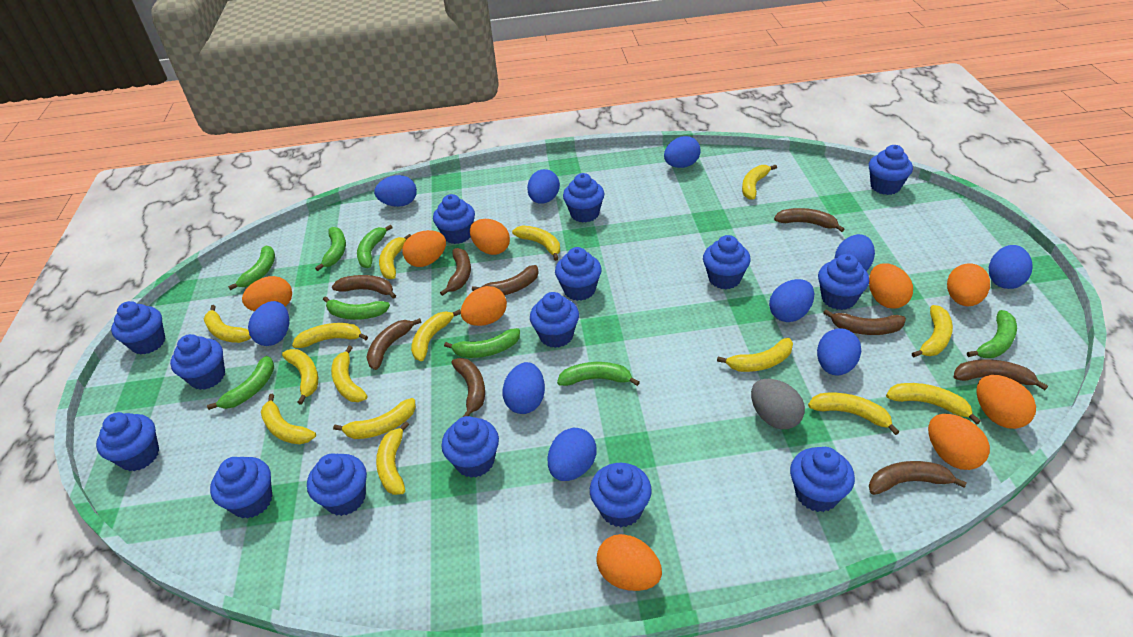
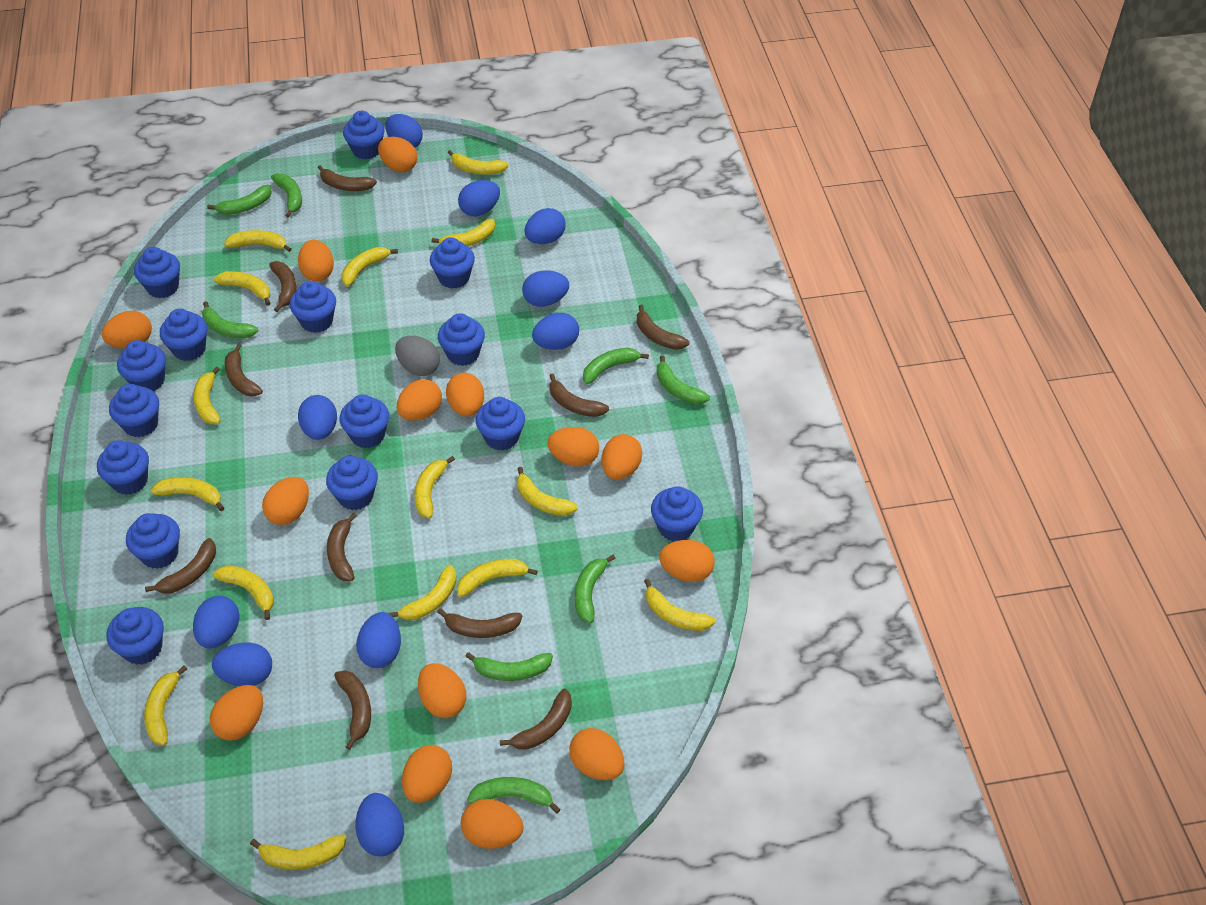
brown banana: [332,275,396,299] [366,318,422,370] [440,248,471,296] [451,358,485,417] [472,265,539,295] [774,208,844,232] [823,310,906,335] [869,461,967,495] [954,359,1048,390] = 9 -> [145,538,216,594] [225,344,263,396] [269,261,297,312] [318,165,377,191] [327,513,357,581] [334,670,371,750] [437,608,522,638] [500,688,572,750] [549,373,609,417] [637,305,689,350] = 10
orange egg: [242,276,292,311] [402,230,446,267] [461,286,507,326] [470,219,510,255] [596,534,662,591] [869,263,913,308] [928,414,990,470] [947,263,990,306] [976,375,1036,429] = 9 -> [102,311,152,348] [210,685,263,741] [262,477,309,525] [298,240,334,282] [378,137,417,172] [397,379,442,421] [402,745,452,803] [418,663,466,718] [446,373,484,416] [461,799,524,849] [547,427,599,467] [569,728,625,780] [602,434,642,480] [659,540,715,582] = 14

